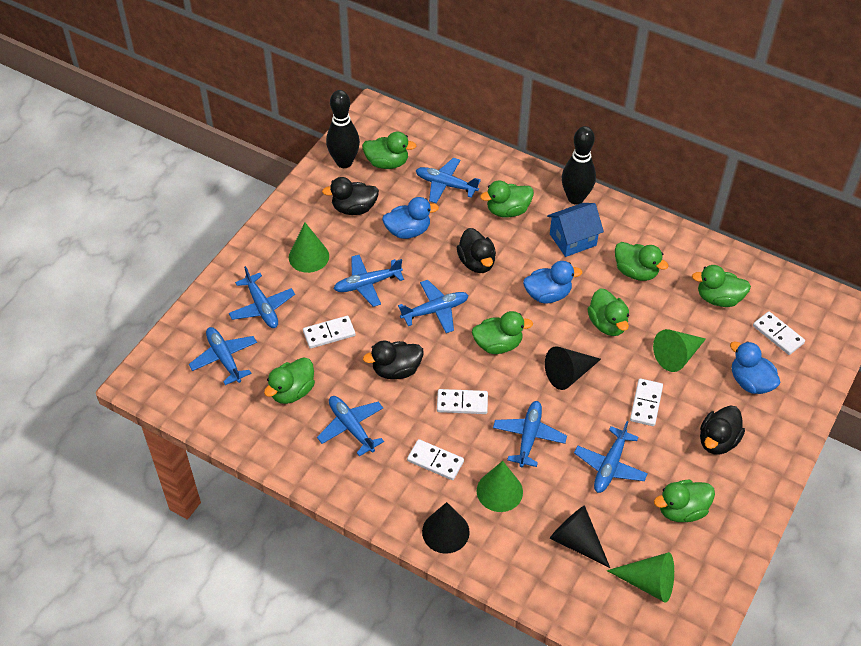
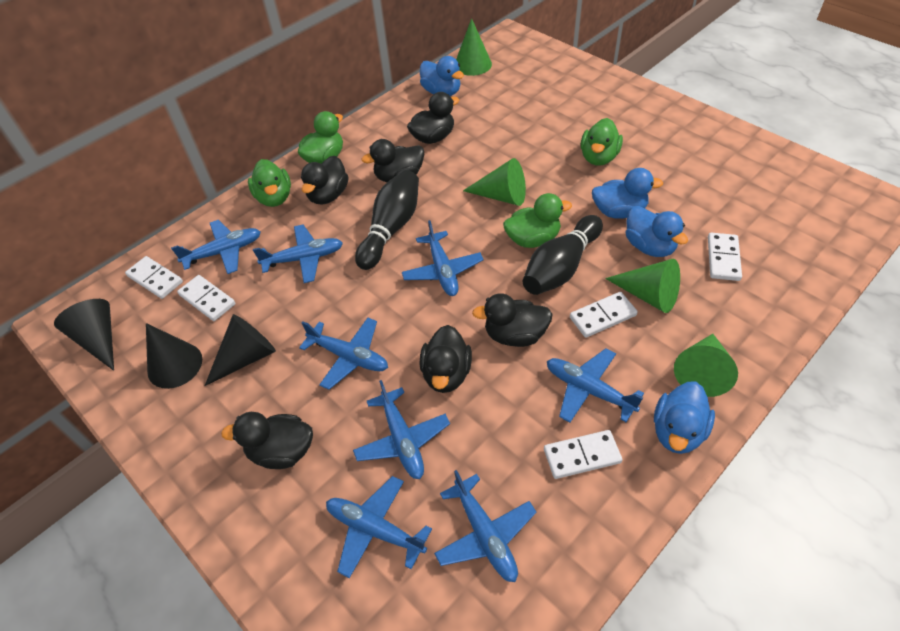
black duck: [322,177,379,215] [363,340,424,379] [457,228,496,273] [700,405,745,454] = 4 -> [221,412,313,469] [301,156,349,205] [362,139,424,183] [407,92,459,144] [419,325,472,393] [472,293,553,347] = 6
blue duck: [382,197,439,239] [523,261,582,304] [730,341,781,394] = 3 -> [420,56,464,96] [592,168,663,219] [625,206,688,257] [654,382,715,454] = 4
blue house: [547,203,604,257] = 1 -> none = 0
green duck: [264,357,315,404] [362,132,416,169] [472,311,533,354] [480,180,534,218] [588,288,629,336] [615,242,669,281] [654,479,715,522] [692,265,751,307] = 8 -> [248,159,291,207] [298,111,343,163] [503,193,572,248] [581,118,623,166] = 4

